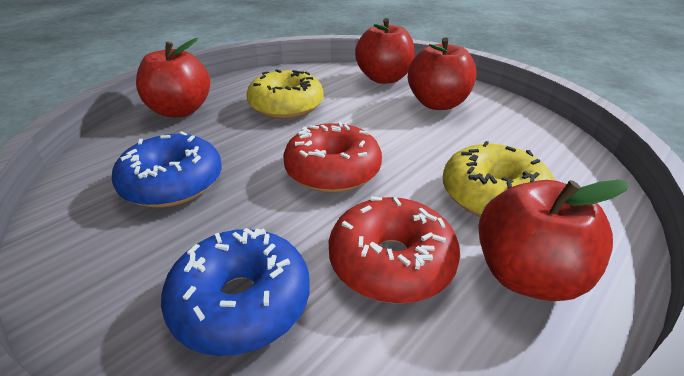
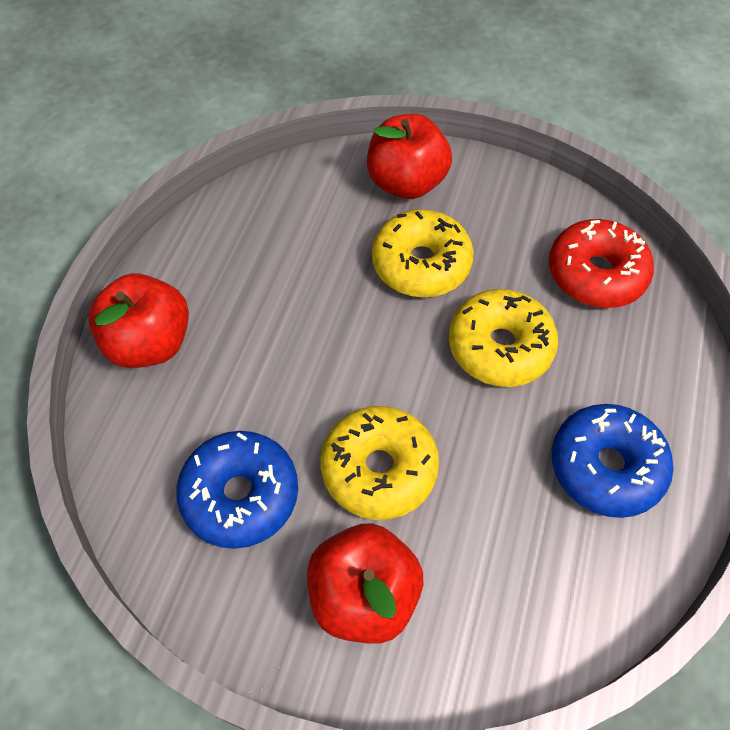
red apple: [136,38,210,117] [355,18,415,84] [408,37,477,110] [478,180,629,301] = 4 -> [88,274,189,368] [307,523,423,644] [367,114,452,199] = 3
red donut: [283,122,382,193] [329,196,460,304] = 2 -> [549,219,654,308] = 1
yellow donut: [246,69,324,119] [443,141,555,217] = 2 -> [320,406,439,520] [372,209,474,297] [449,289,558,387] = 3

